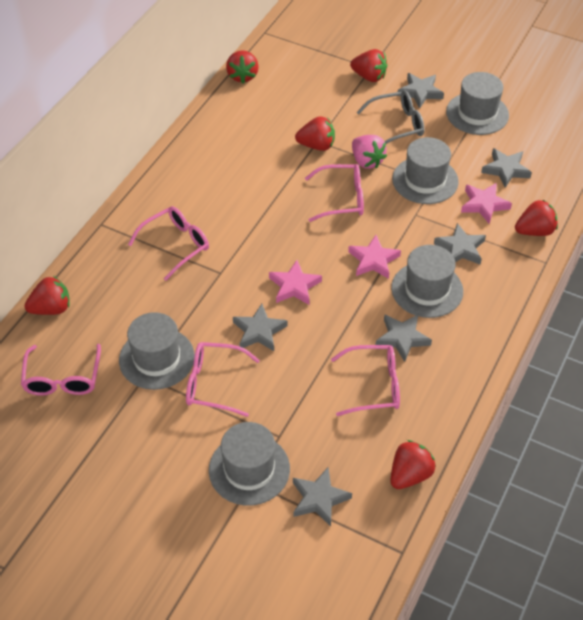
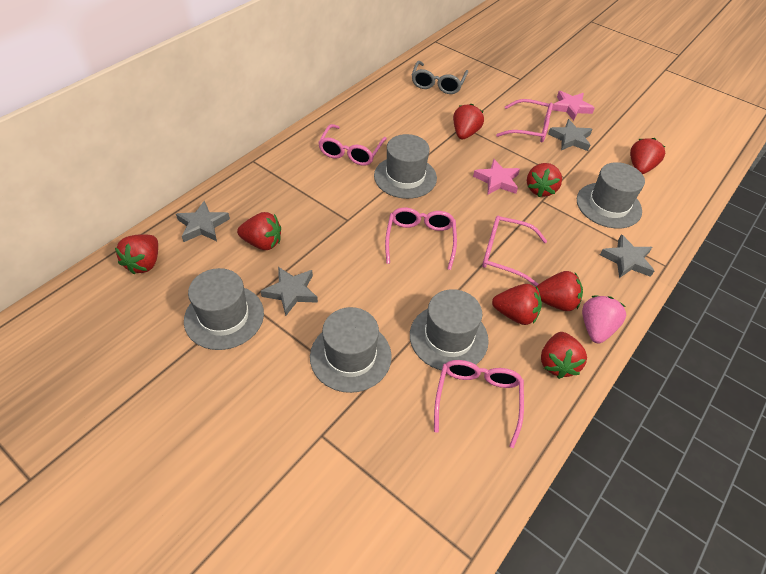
grey star: [233,304,288,351] [293,468,352,527] [376,314,432,362] [398,73,444,109] [434,223,486,265] [481,148,532,188] = 6 -> [176,201,230,242] [261,267,318,316] [548,119,593,151] [600,234,654,278] = 4
pink star: [269,260,322,305] [348,235,401,279] [461,183,512,224] = 3 -> [473,159,520,195] [552,91,595,121] = 2
red strawberry: [24,276,70,315] [226,50,259,83] [295,116,335,151] [350,49,387,82] [390,440,436,489] [515,199,558,236] = 6 -> [115,234,158,274] [237,212,281,250] [453,104,484,139] [492,284,542,325] [527,163,562,197] [535,271,583,311] [541,332,587,379] [630,138,665,174] = 8

